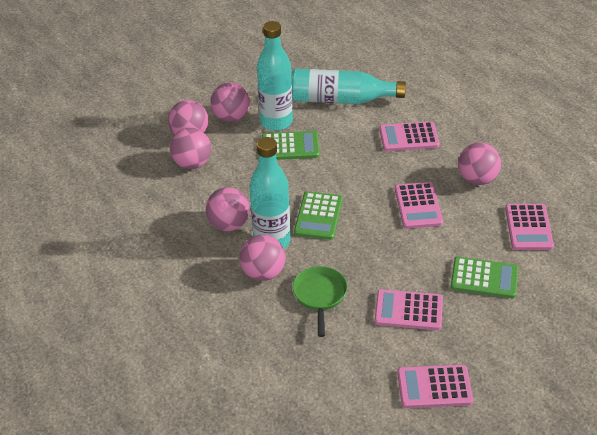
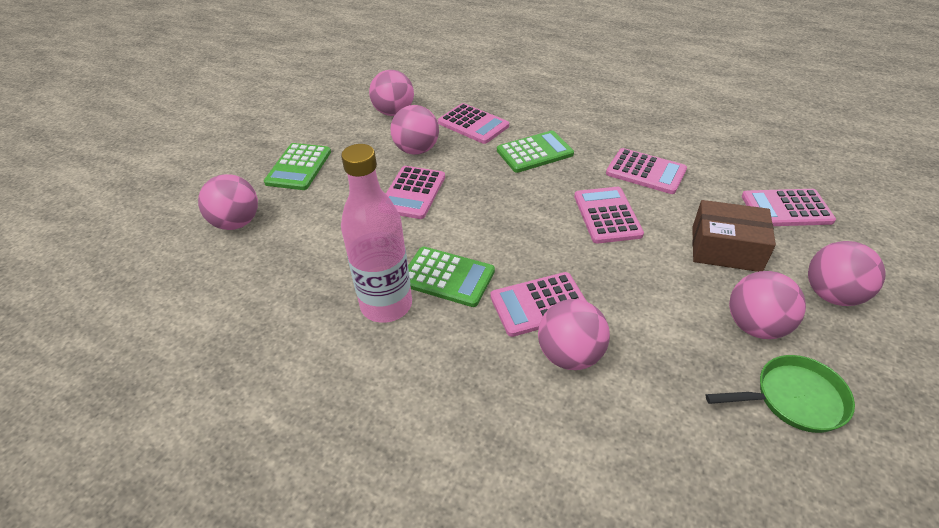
brown box: none = 0 -> [692,200,776,272] = 1
pink bottle: none = 0 -> [341,144,412,323] = 1
pink calculator: [375,289,443,330] [379,121,440,151] [395,182,443,229] [397,365,473,408] [505,204,554,250] = 5 -> [386,166,445,219] [438,103,509,144] [490,272,587,337] [574,187,644,244] [606,148,687,194] [742,189,836,226] = 6
turquoise bottle: [249,137,290,249] [257,21,293,131] [291,69,406,104] = 3 -> none = 0

